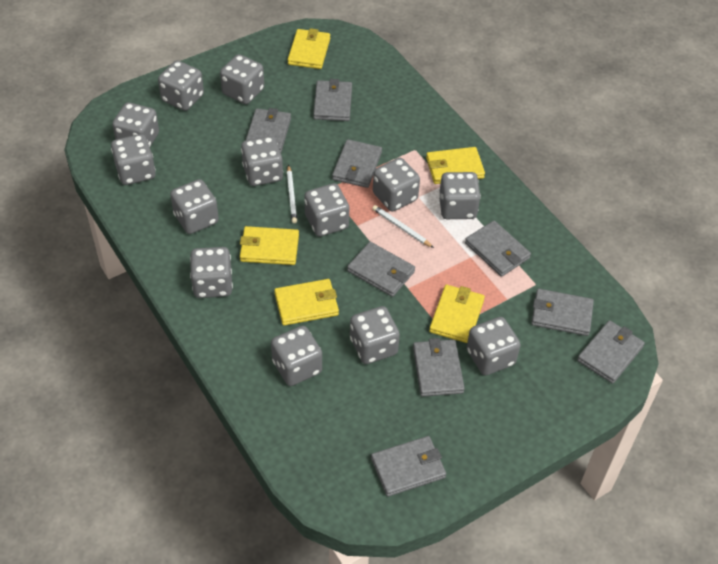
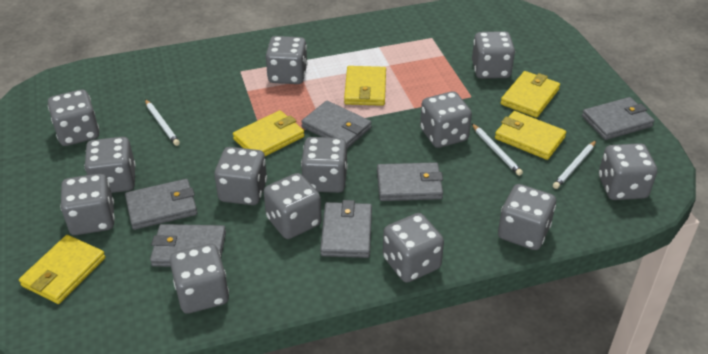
grey wallet: [246,108,291,152] [313,79,352,121] [332,139,382,188] [347,242,415,297] [371,436,446,497] [413,338,465,397] [465,221,531,277] [531,289,594,336] [577,320,645,384] = 9 -> [125,179,197,230] [150,224,226,267] [301,101,372,149] [320,200,372,258] [377,162,443,201] [582,97,654,140] = 6
white pencil: [287,165,297,223] [372,205,434,248] = 2 -> [145,99,180,146] [472,124,523,176] [553,141,596,189] = 3

